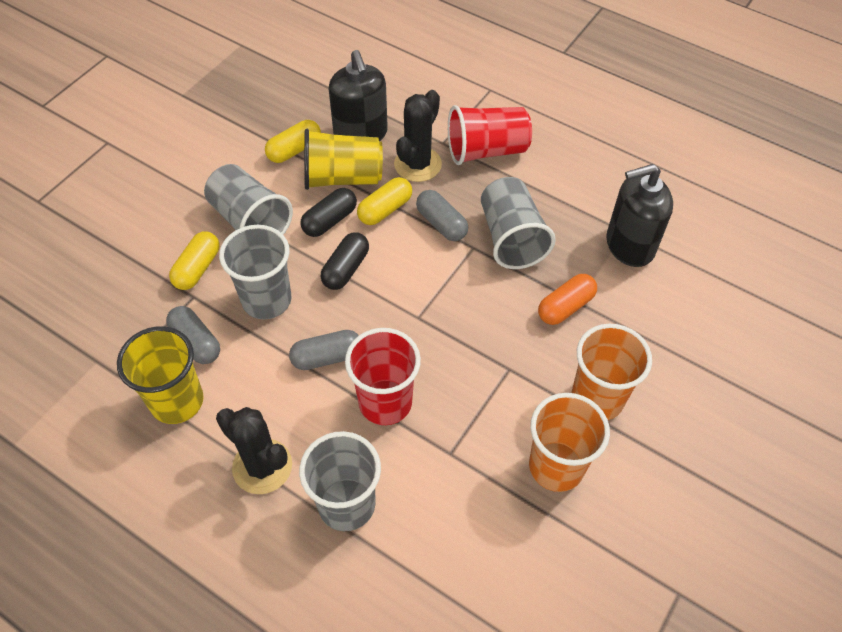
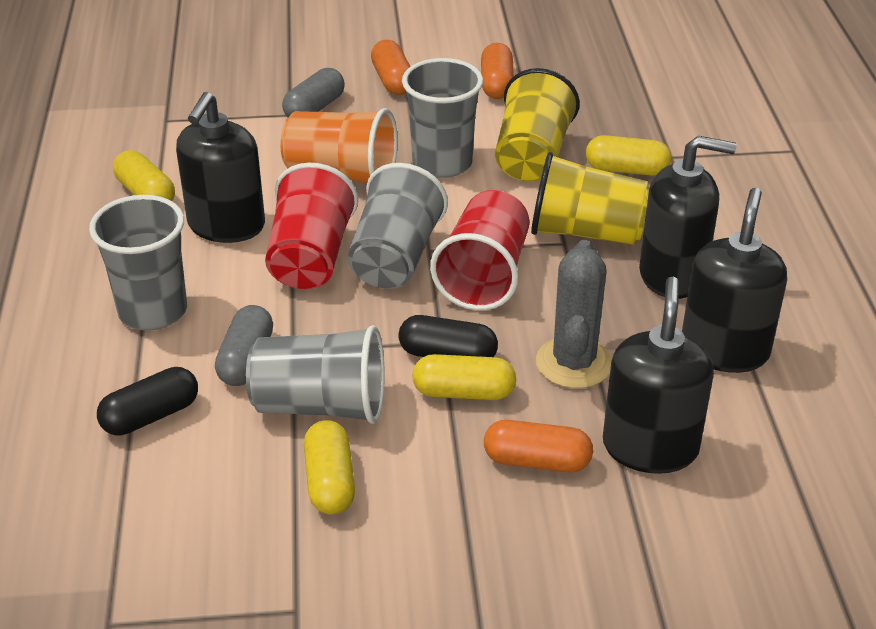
black cactus: [216,407,292,494] [394,90,442,182] = 2 -> none = 0
black soap dispenser: [329,50,388,141] [606,164,673,267] = 2 -> [176,92,265,243] [603,277,714,474] [639,136,736,299] [682,188,787,373] = 4
grey cactus: none = 0 -> [536,240,612,389] = 1
grey capsule: [166,306,220,364] [289,330,359,370] [416,190,468,241] = 3 -> [215,305,273,386] [282,68,345,118] = 2
orange capsule: [538,274,597,325] = 1 -> [371,40,411,95] [481,43,514,99] [484,420,593,472] = 3
orange cup: [529,393,610,492] [572,324,652,420] = 2 -> [281,108,397,183] = 1
yellow capsule: [169,231,220,290] [265,120,321,163] [357,177,412,225] = 3 -> [113,150,175,201] [304,420,355,514] [412,354,516,400] [586,135,671,176] = 4

